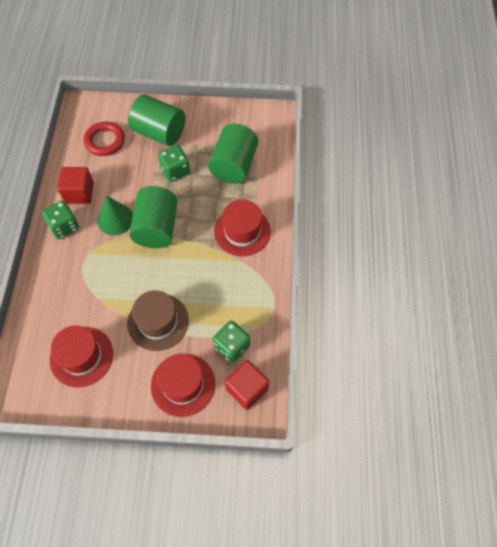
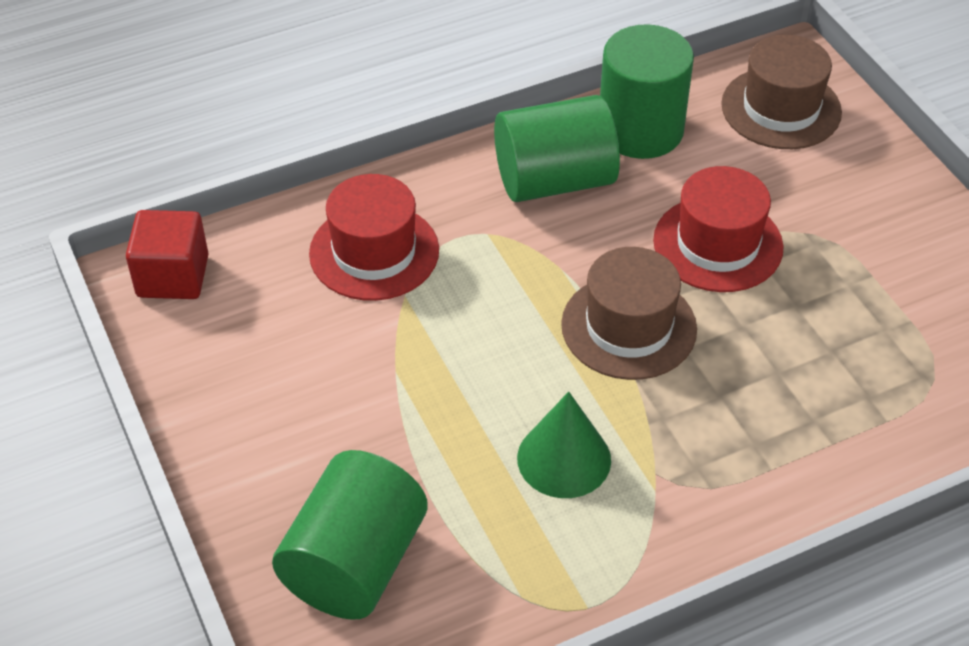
brown hat: [127,290,189,351] = 1 -> [561,247,697,380] [721,35,842,149] = 2
green dice: [42,201,79,239] [158,145,190,182] [213,321,250,363] = 3 -> none = 0
red cube: [57,167,94,204] [225,360,269,410] = 2 -> [126,210,209,299] = 1
red hat: [50,325,113,388] [151,354,215,417] [214,200,271,256] = 3 -> [309,174,439,301] [653,166,783,292] = 2
red ring: [84,122,125,156] = 1 -> none = 0

